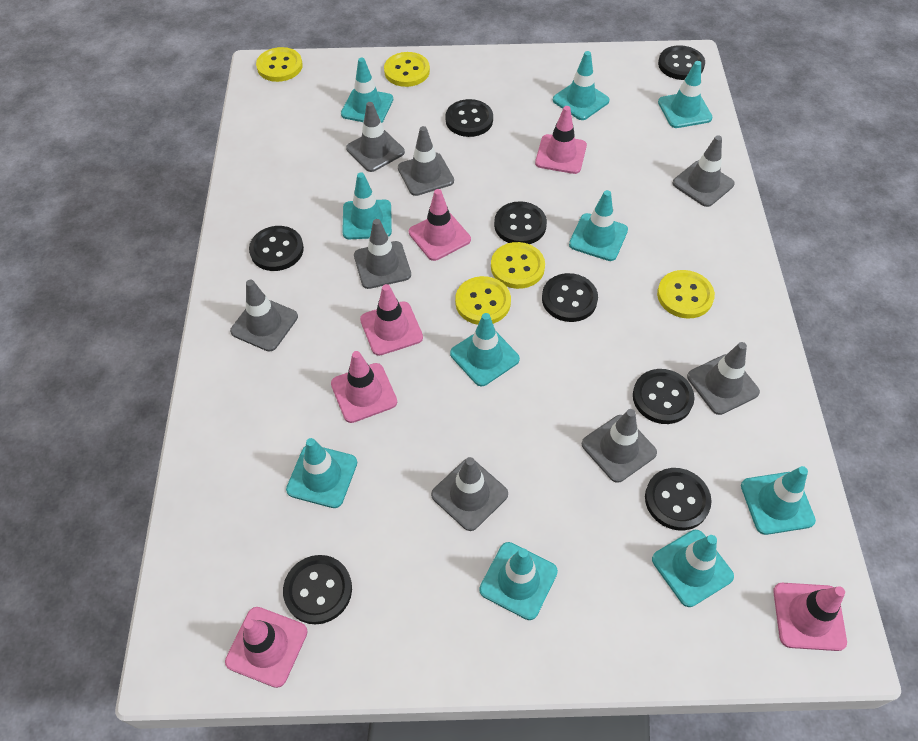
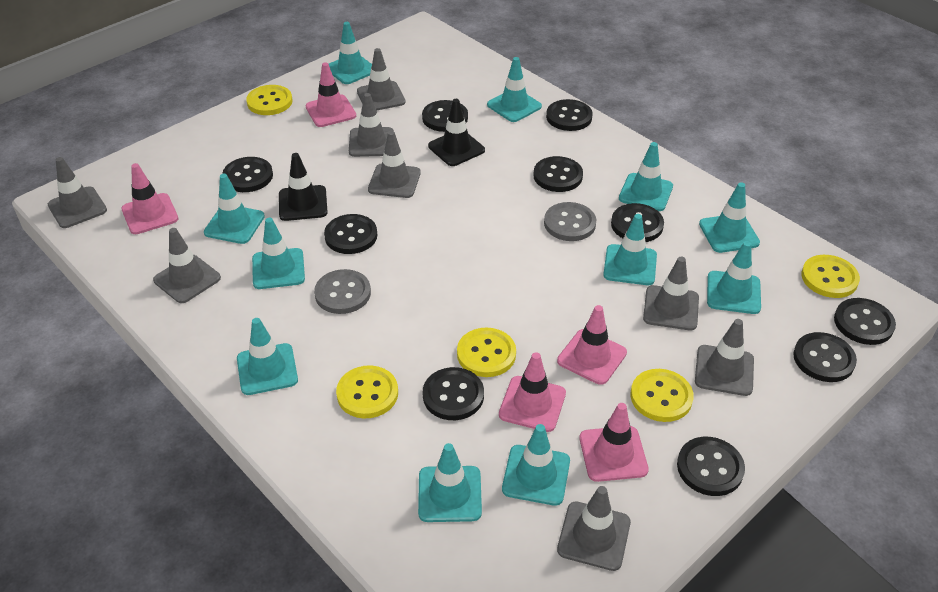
black button: [249,226,304,271] [283,555,352,624] [445,99,493,137] [494,201,547,244] [542,273,598,322] [633,369,694,424] [645,468,712,531] [658,45,705,80] = 8 -> [222,157,273,192] [324,214,377,254] [422,100,468,132] [423,367,484,420] [533,156,583,192] [546,99,593,131] [611,203,664,242] [677,437,745,496] [793,332,857,382] [834,298,896,345] = 10
black traffic cone: none = 0 -> [279,153,328,221] [428,99,485,166] = 2
grey button: none = 0 -> [314,269,371,314] [544,202,596,241] = 2
pink traffic cone: [225,607,308,688] [331,351,397,423] [360,284,423,356] [409,189,471,261] [535,106,587,174] [773,583,847,651] = 6 -> [121,163,178,234] [305,62,356,127] [499,352,566,432] [557,305,627,385] [579,403,649,482] = 5
turquoise traffic cone: [286,438,357,508] [341,58,393,123] [342,172,392,239] [450,313,520,386] [479,542,558,620] [553,51,610,120] [569,190,628,261] [652,530,734,607] [658,61,713,128] [741,466,816,535] = 10 -> [204,174,265,244] [237,318,298,395] [252,218,305,289] [329,22,372,84] [418,443,482,522] [487,57,542,122] [502,424,570,506] [603,214,657,285] [619,142,673,211] [699,183,760,253] [707,241,761,314] = 11

